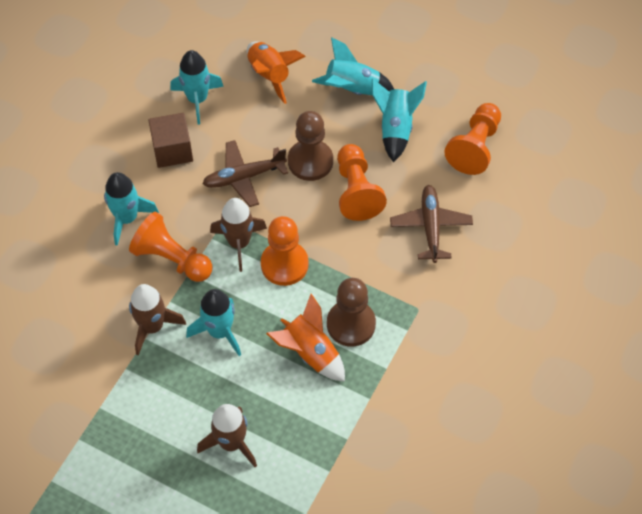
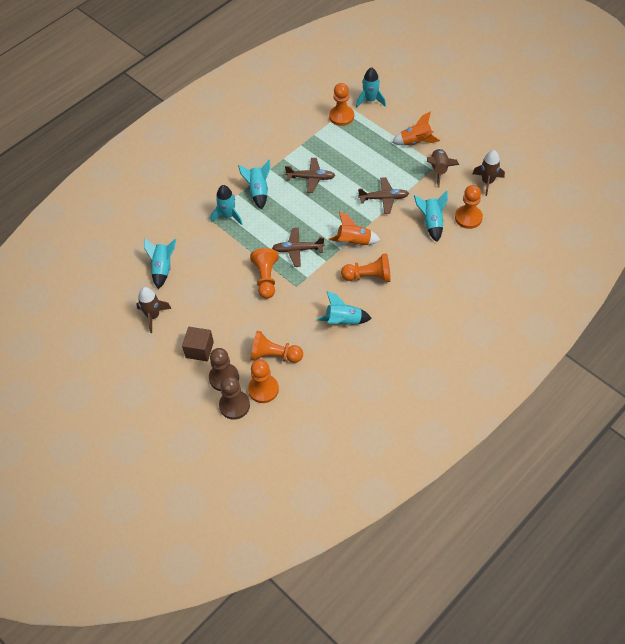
brown plane: [202,140,288,207] [390,185,473,263] = 2 -> [272,228,325,267] [285,158,335,193] [358,177,409,214] = 3
orange pawn: [129,212,212,282] [261,216,308,286] [337,144,387,221] [444,103,501,175] = 4 -> [248,360,279,403] [250,248,279,299] [250,331,303,363] [329,83,354,126] [341,253,391,282] [455,185,483,229] = 6
turquoise rocket: [104,172,159,246] [170,50,224,125] [186,289,241,356] [312,37,394,95] [372,79,427,162] = 5 -> [144,238,176,289] [211,185,243,225] [238,159,270,210] [317,291,372,325] [356,67,386,107] [414,191,448,242] = 6

